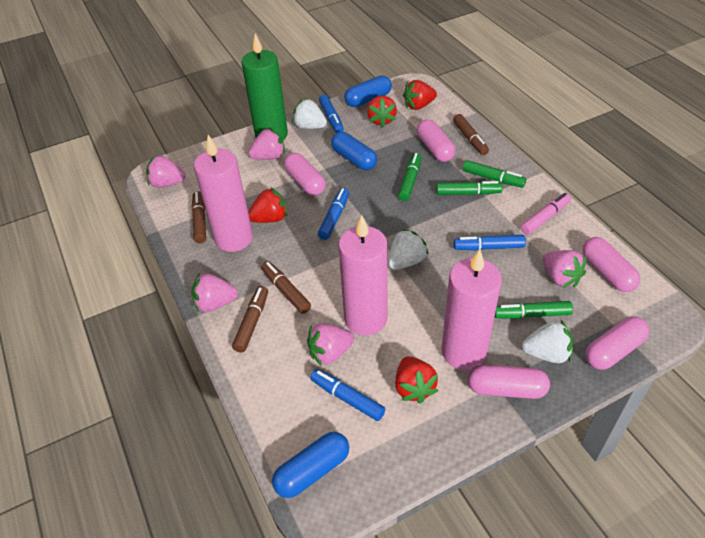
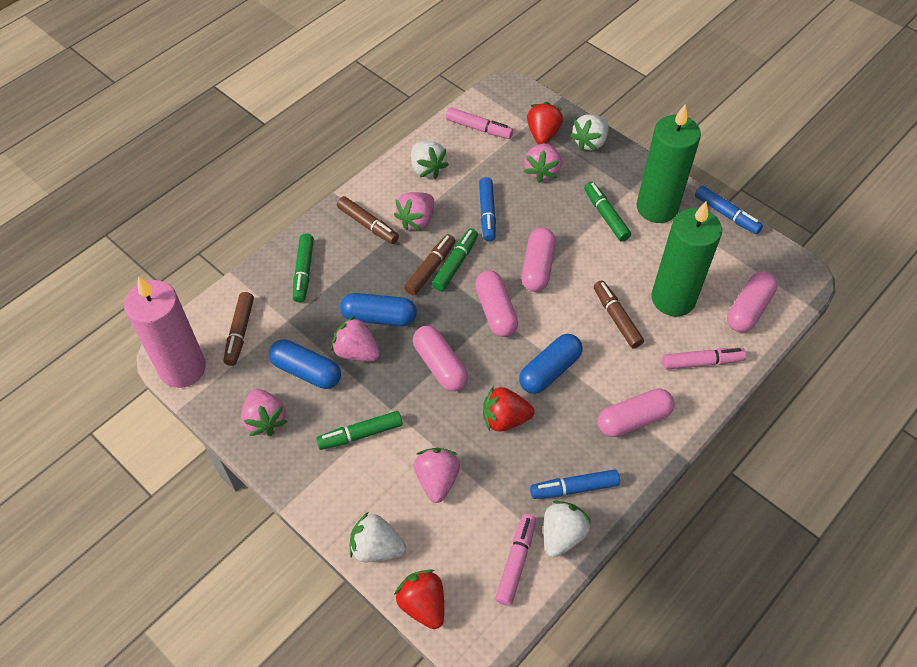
blue marker: [310,369,385,421] [318,188,349,240] [319,95,344,133] [454,235,526,250] = 4 -> [479,177,496,242] [530,469,620,499] [695,185,763,234] = 3
green candle: [241,33,288,140] = 1 -> [637,104,701,223] [652,201,722,316] = 2
pink candle: [194,135,253,252] [338,215,388,335] [441,249,502,370] = 3 -> [124,276,206,388] = 1
pink marker: [521,193,571,235] = 1 -> [446,108,513,139] [495,514,536,606] [662,348,746,370] = 3
red strawberry: [248,187,287,223] [367,95,397,127] [395,356,438,404] [403,80,437,110] = 4 -> [394,569,444,629] [483,386,535,432] [527,102,563,144] = 3
white strawberry: [292,99,327,129] [388,229,429,270] [522,320,573,363] = 3 -> [350,512,406,562] [411,141,449,179] [543,501,591,558] [570,114,608,151] = 4

